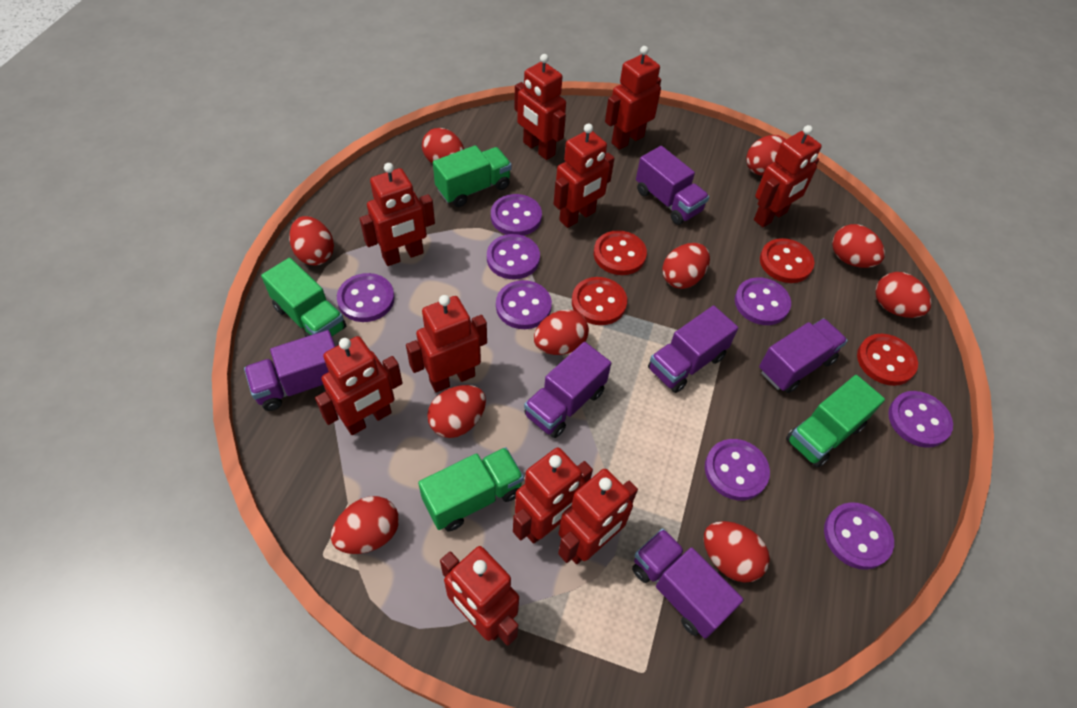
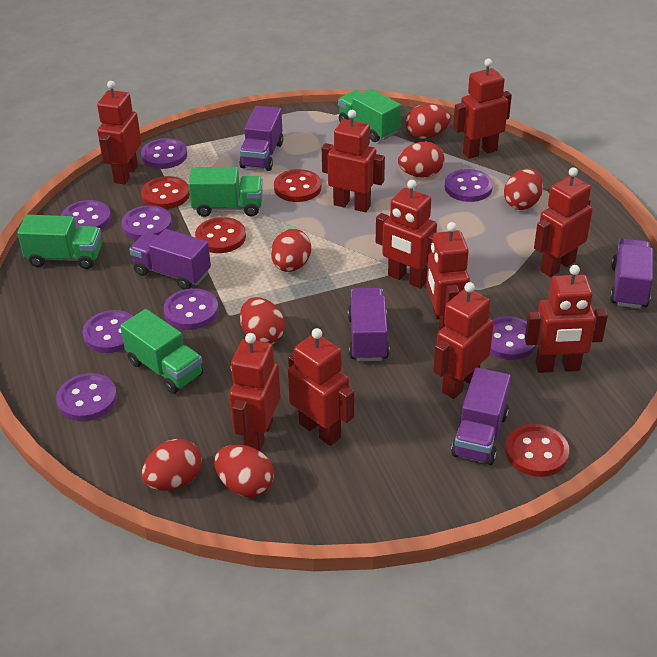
purple truck: [244,330,335,411] [524,342,611,438] [632,528,743,639] [636,146,709,225] [648,306,738,393] [759,318,848,393] = 6 -> [129,229,211,289] [239,106,283,171] [348,288,390,362] [451,367,511,465] [610,238,653,309] = 5
red egg: [289,216,334,266] [331,496,399,554] [422,128,464,164] [427,385,486,438] [534,309,589,355] [662,243,710,289] [704,521,770,583] [746,135,786,175] [832,224,885,268] [875,272,932,318] = 10 -> [142,439,202,491] [214,445,274,497] [240,297,285,345] [271,229,311,272] [398,142,444,178] [406,104,451,139] [504,168,543,210] = 7

